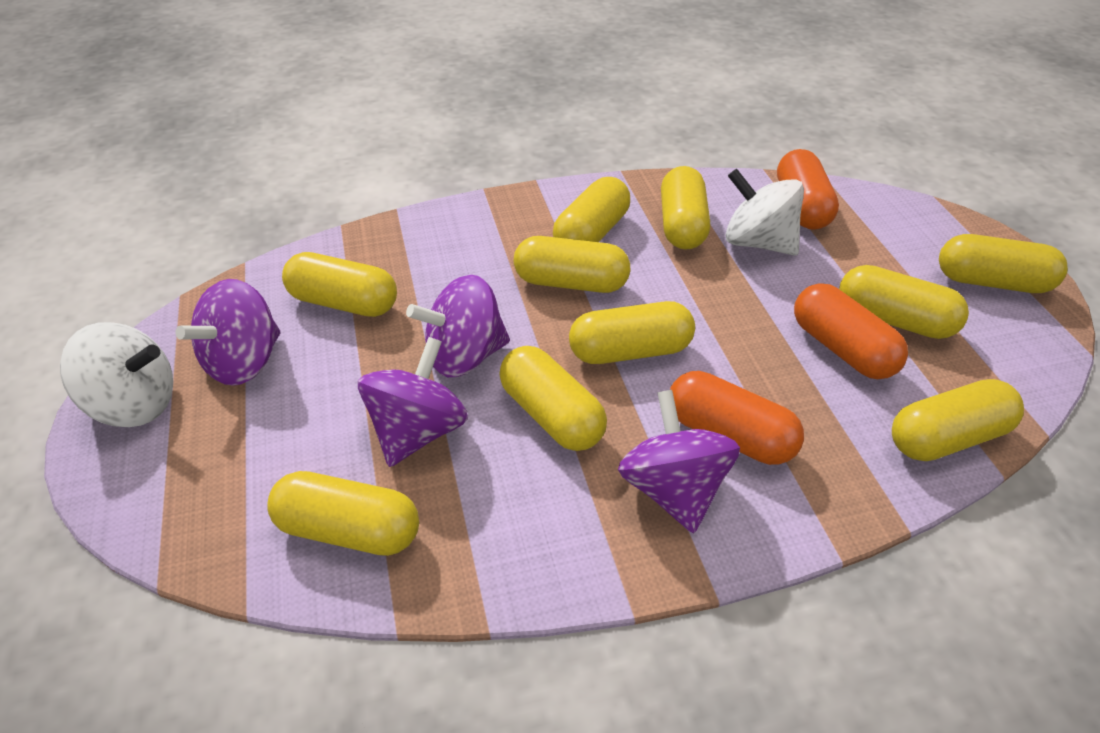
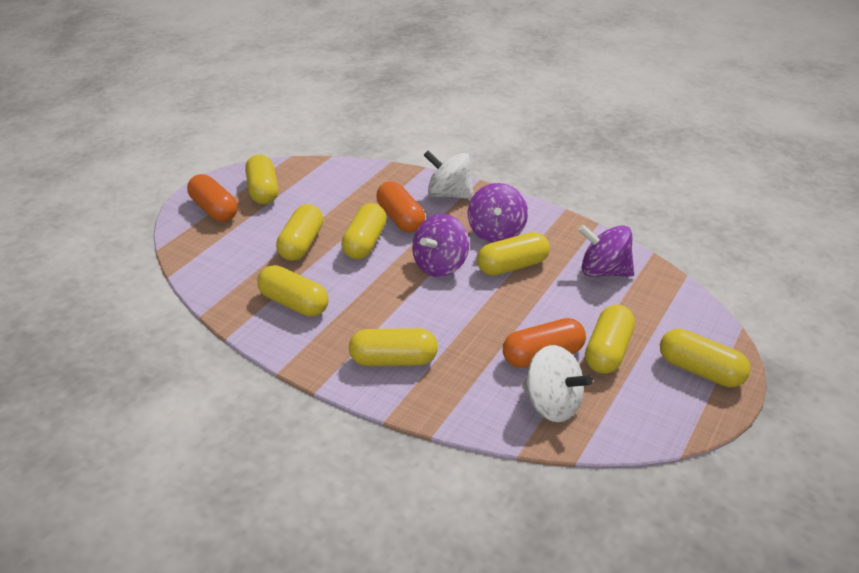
purple spinning top: [175,279,280,386] [358,337,468,467] [406,275,510,377] [618,390,740,533] = 4 -> [412,214,469,277] [468,183,528,243] [578,224,634,277] = 3
yellow capsule: [267,471,419,556] [282,252,397,317] [499,346,607,451] [514,236,630,293] [553,177,630,242] [569,301,695,364] [661,166,710,250] [839,265,969,339] [892,379,1024,461] [939,234,1068,293] = 10 -> [245,154,278,204] [257,265,329,317] [276,204,323,261] [341,203,387,259] [349,328,438,366] [477,232,550,276] [585,305,635,374] [660,329,751,387] = 8

